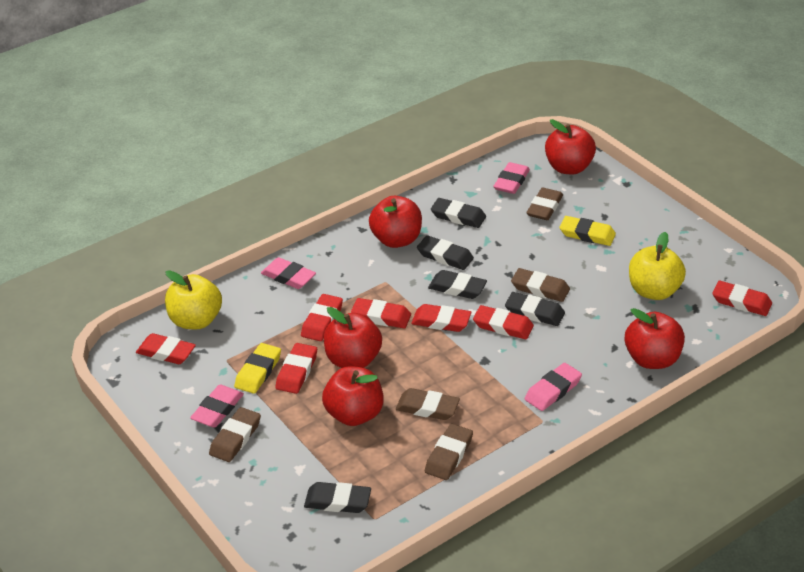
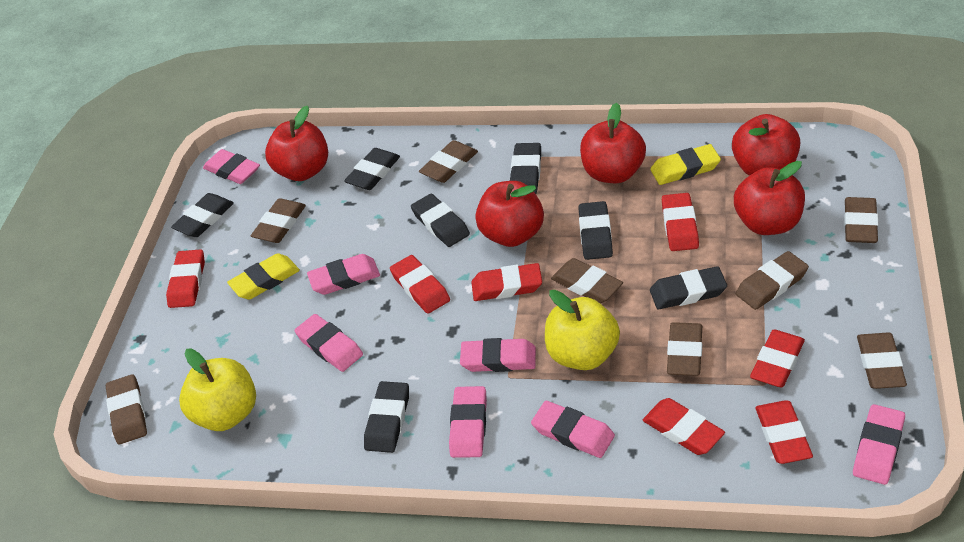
black eraser: [304,482,371,513] [417,235,474,270] [428,270,487,299] [431,198,486,228] [505,292,565,326] = 5 -> [171,193,234,237] [344,148,400,190] [364,381,409,453] [411,194,470,247] [510,143,541,194] [578,201,613,260] [650,266,727,309] = 7
brown eraser: [209,407,261,462] [396,388,460,420] [425,424,473,480] [511,268,570,302] [526,188,563,220] = 5 -> [106,374,147,444] [251,198,306,243] [419,140,478,183] [551,258,623,304] [667,322,702,376] [736,251,809,310] [844,197,878,243] [857,332,907,389] = 8
pink eraser: [190,385,244,427] [261,257,316,289] [493,162,530,194] [525,363,582,411] = 4 -> [203,149,260,184] [294,314,363,372] [307,254,380,295] [449,386,487,458] [460,338,536,372] [531,401,615,458] [853,404,905,485] = 7

